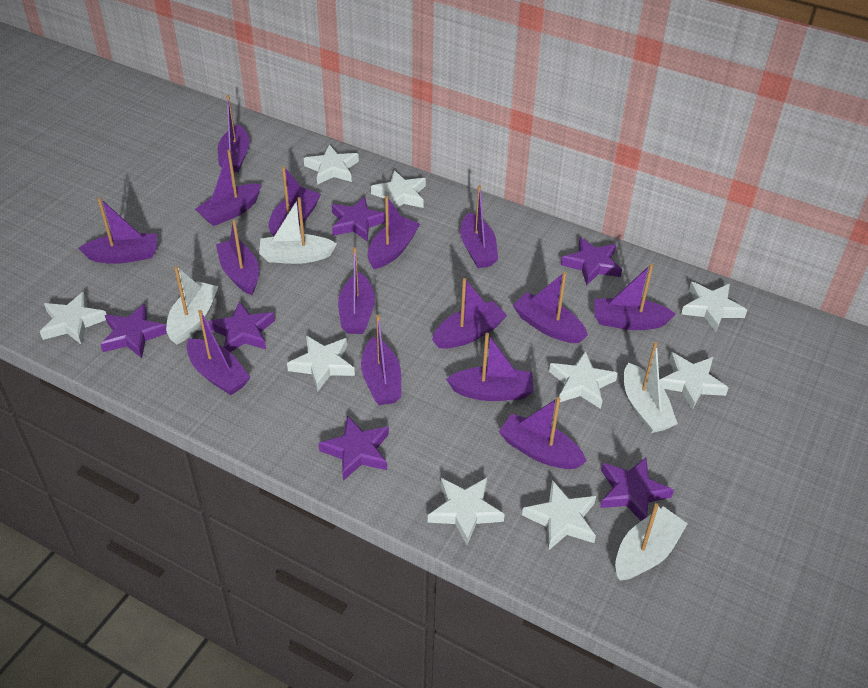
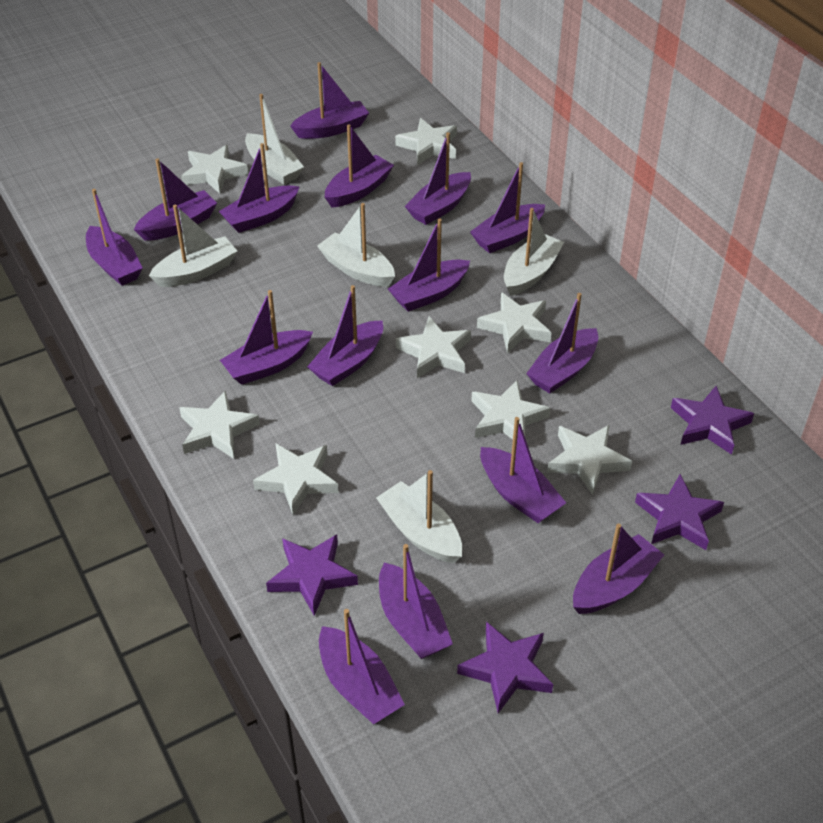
purple star: [100,304,167,358] [208,301,275,352] [319,416,389,481] [332,197,386,242] [561,237,622,285] [600,457,674,521] = 6 -> [266,534,358,616] [457,621,553,713] [635,474,724,550] [671,386,754,455] = 4
white boat: [166,266,219,345] [259,197,337,264] [615,503,688,581] [624,342,678,433] = 4 -> [149,205,237,287] [245,94,304,185] [317,203,395,287] [376,470,462,563] [504,208,564,296] = 5
white star: [40,291,107,345] [287,336,355,392] [304,144,359,185] [371,170,426,208] [428,478,505,545] [522,480,596,551] [549,351,618,409] [659,352,728,410] [681,282,747,332] = 9 -> [179,390,260,459] [181,145,248,194] [253,443,339,515] [395,118,457,165] [396,316,471,378] [471,380,550,440] [477,292,552,354] [547,425,632,495] = 8

